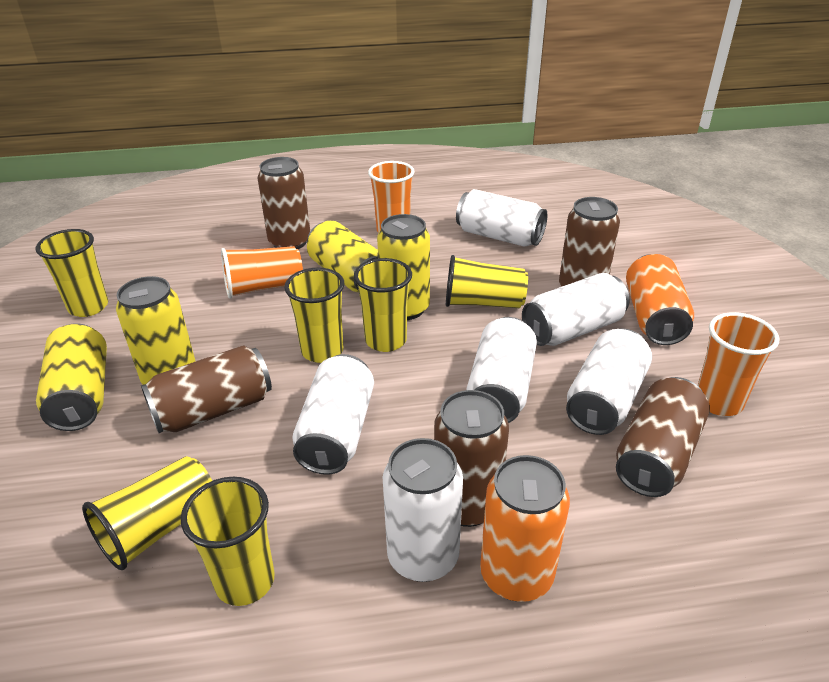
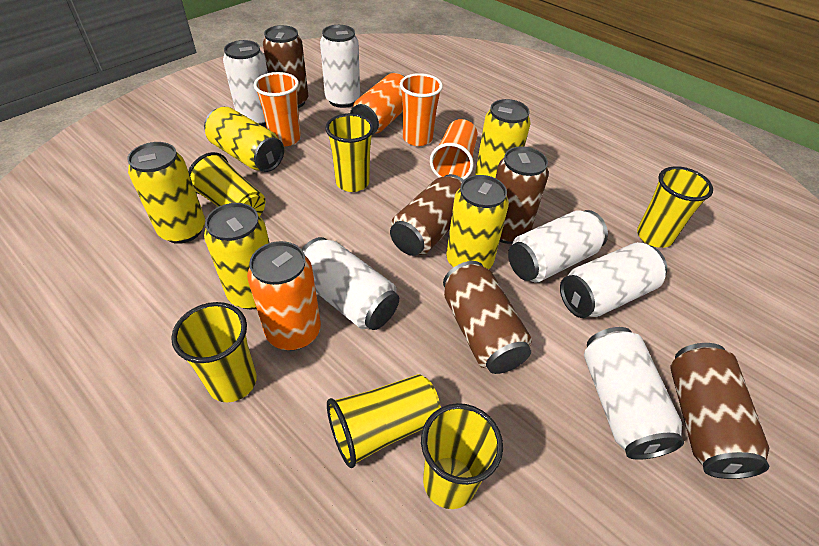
yellow can: [36,323,107,431] [116,276,196,385] [307,220,378,292] [377,214,430,320] = 4 -> [127,142,205,244] [204,107,284,172] [204,203,270,309] [446,175,509,269] [475,99,530,178] = 5

